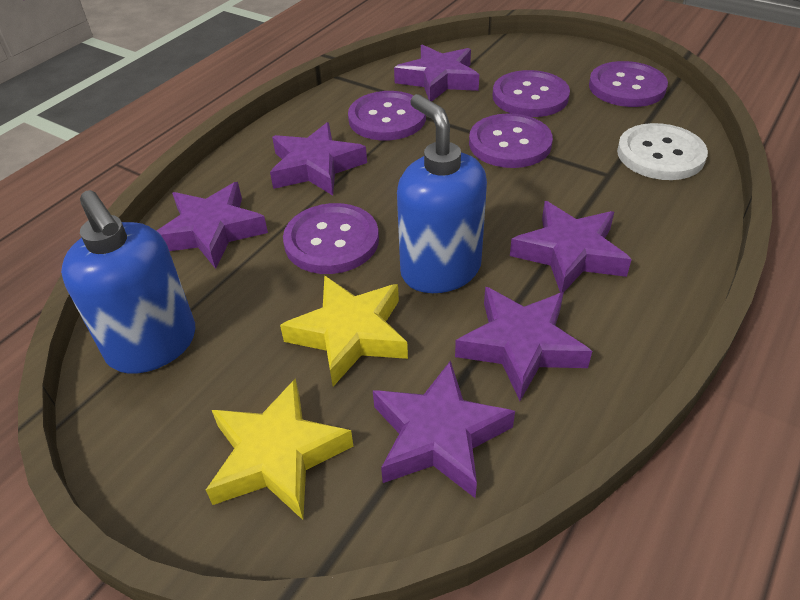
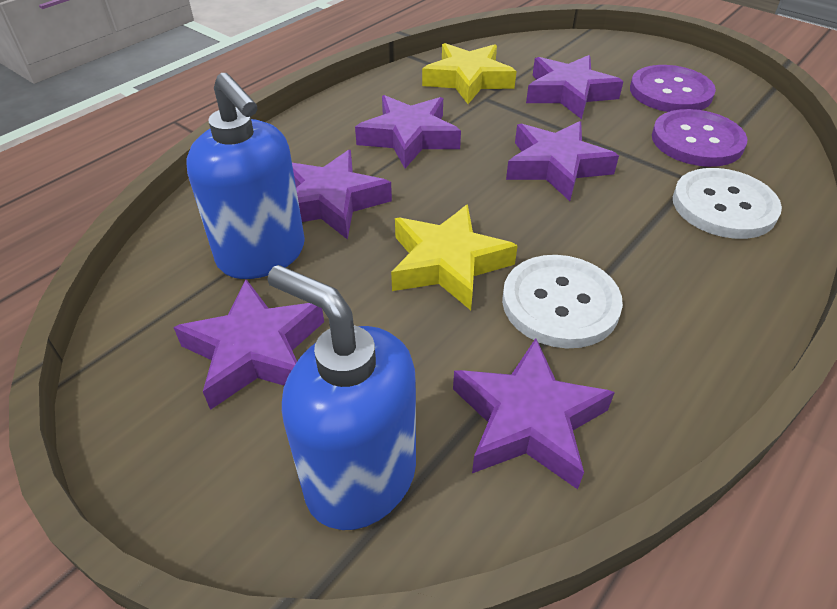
purple button: [283,203,379,274] [348,91,426,140] [469,113,553,168] [493,70,570,117] [589,61,668,107] = 5 -> [630,65,716,112] [652,109,747,167] = 2
white button: [617,123,708,180] = 1 -> [502,255,623,348] [673,168,782,239] = 2

